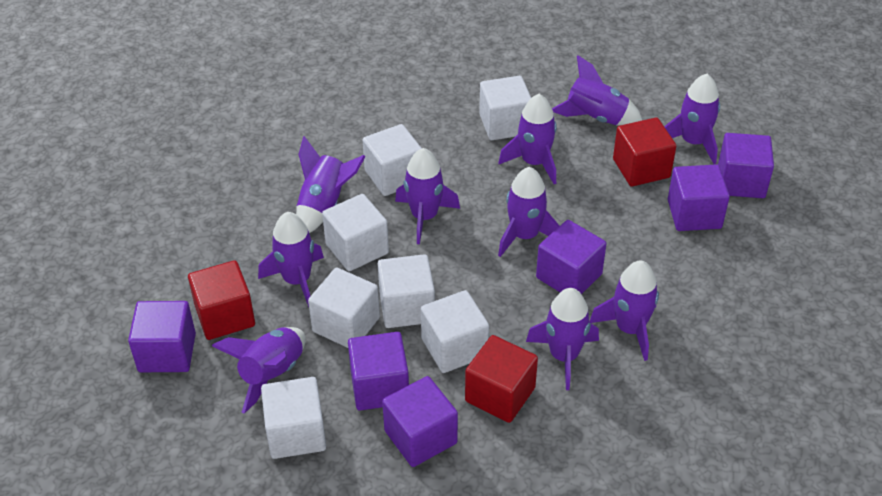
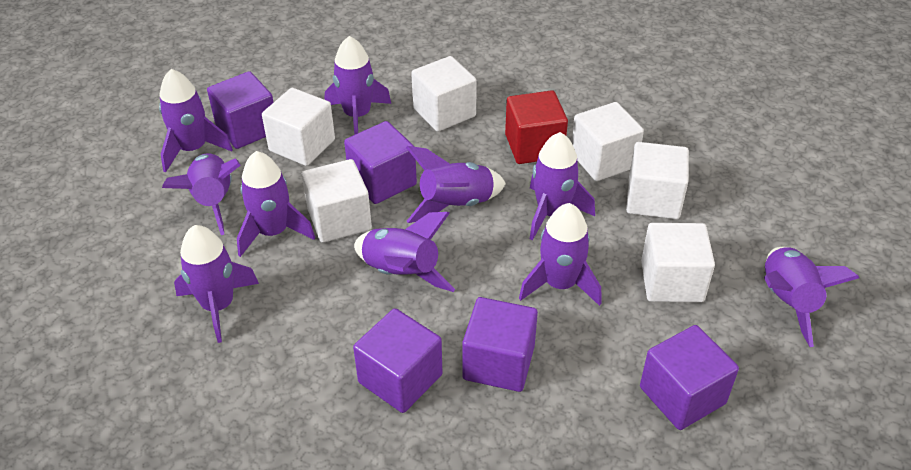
purple cube: [128,301,196,372] [348,332,409,411] [382,376,458,467] [536,220,606,294] [668,164,730,231] [718,133,774,198] = 6 -> [207,71,274,149] [344,121,417,204] [353,308,442,413] [462,297,538,392] [640,325,739,430] = 5
red cube: [188,260,255,340] [465,335,538,423] [613,118,676,187] = 3 -> [505,90,568,164] = 1
white cube: [261,377,326,459] [308,268,380,348] [322,194,389,271] [363,124,422,196] [378,254,435,328] [421,290,489,373] [479,76,531,140] = 7 -> [262,88,335,166] [302,159,372,243] [411,56,477,132] [572,102,644,181] [626,142,689,219] [641,223,715,302] = 6

